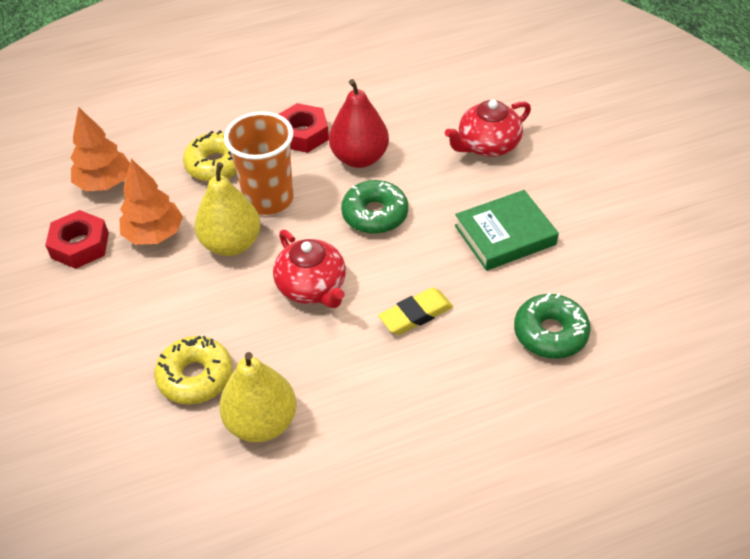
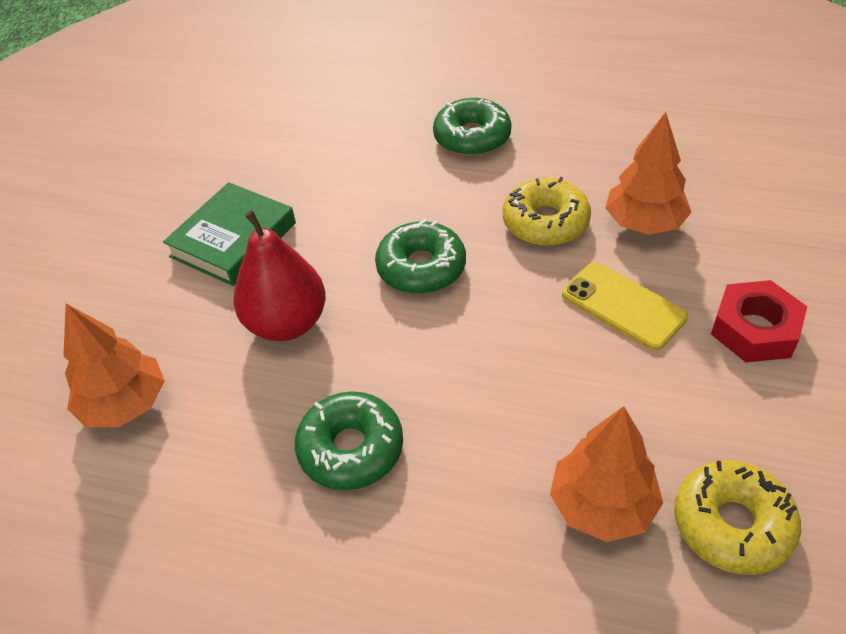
green donut: [341,180,408,234] [514,293,591,359] = 2 -> [295,391,403,490] [375,219,466,294] [433,98,511,156] = 3
orange cup: [224,111,293,215] = 1 -> none = 0
orange tree: [71,107,130,191] [120,159,183,245] = 2 -> [63,304,165,427] [550,406,663,542] [605,112,691,235] = 3
red nut: [45,210,109,269] [278,103,329,153] = 2 -> [711,280,807,362] = 1
red teapot: [273,230,346,308] [445,100,531,157] = 2 -> none = 0
yellow eraser: [378,288,453,335] = 1 -> none = 0
yellow pear: [195,162,261,256] [219,352,297,442] = 2 -> none = 0
yellow phone: none = 0 -> [562,262,688,351] = 1

